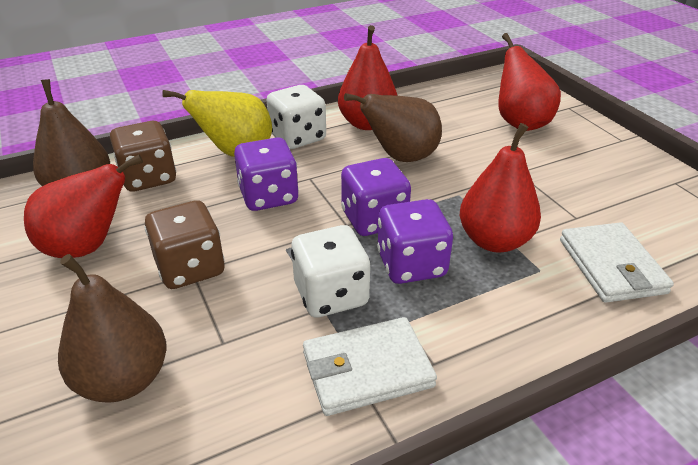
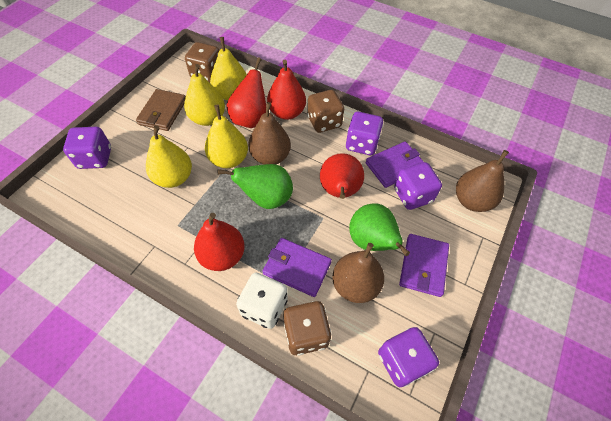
brown dice: [110,121,176,192] [144,200,225,289] = 2 -> [185,42,219,82] [283,301,331,356] [307,90,344,133] = 3
brown wallet: none = 0 -> [136,89,186,131] = 1
green pear: none = 0 -> [218,164,293,209] [349,203,410,256] = 2
purple dice: [234,137,299,211] [341,158,411,236] [377,199,453,284] = 3 -> [63,127,111,169] [346,112,383,155] [378,327,439,387] [394,162,442,210] = 4
purple wallet: none = 0 -> [262,238,332,297] [366,141,424,188] [399,234,449,297] = 3
white dice: [267,85,326,149] [291,225,370,318] = 2 -> [236,272,288,329] = 1
white wallet: [303,317,437,416] [560,222,674,303] = 2 -> none = 0
yellow pear: [162,90,272,157] = 1 -> [146,125,192,188] [184,64,225,126] [205,105,248,168] [210,37,247,100] = 4

